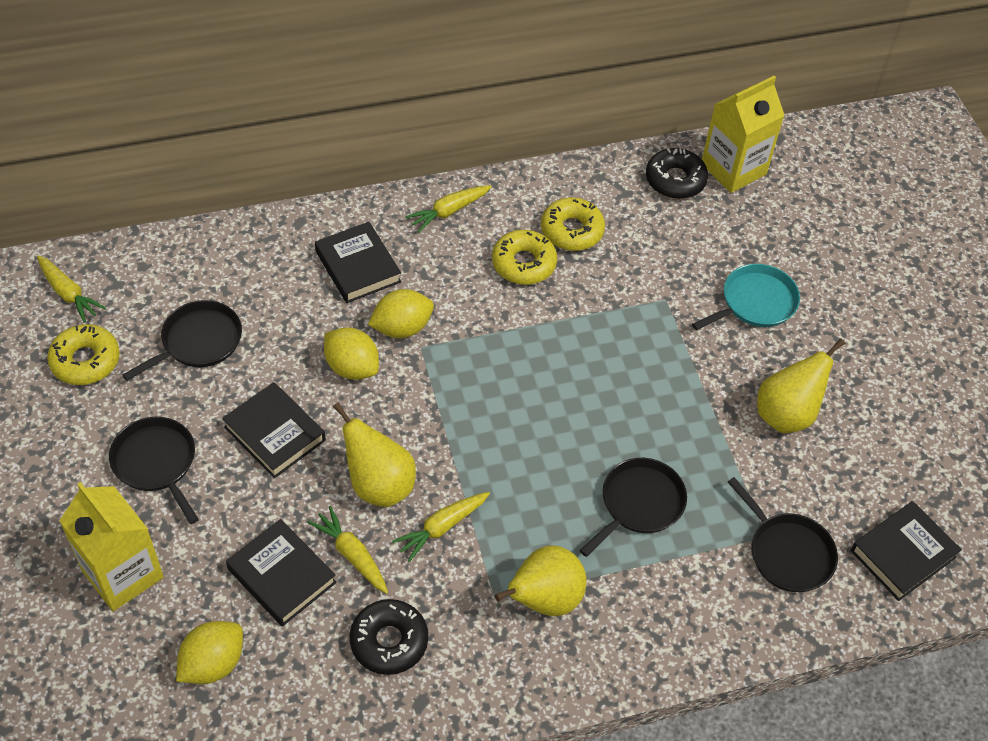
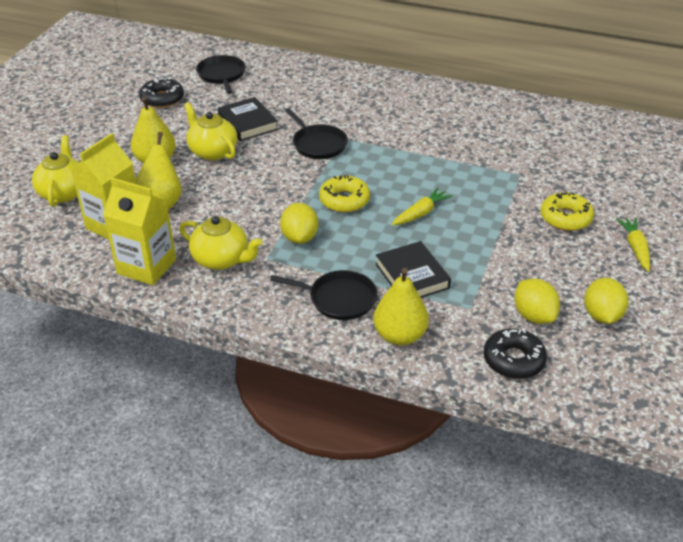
black book: [222,382,326,478] [226,519,337,627] [315,222,401,303] [851,501,962,601] = 4 -> [218,97,278,141] [376,241,451,298] = 2
black pan: [109,417,199,524] [122,300,242,381] [580,458,687,557] [728,477,838,592] = 4 -> [196,55,245,94] [270,270,378,320] [285,108,348,159] = 3
turquoise pan: [692,264,800,330] = 1 -> none = 0
yellow carrot: [37,255,106,323] [308,506,388,594] [392,492,490,562] [405,185,492,233] = 4 -> [392,187,453,226] [616,218,650,272] = 2
yellow donut: [47,324,120,385] [492,230,557,285] [541,197,605,251] = 3 -> [319,175,370,213] [541,192,594,231] = 2
yellow teapot: none = 0 -> [32,135,79,207] [180,216,262,270] [184,102,238,160] = 3

